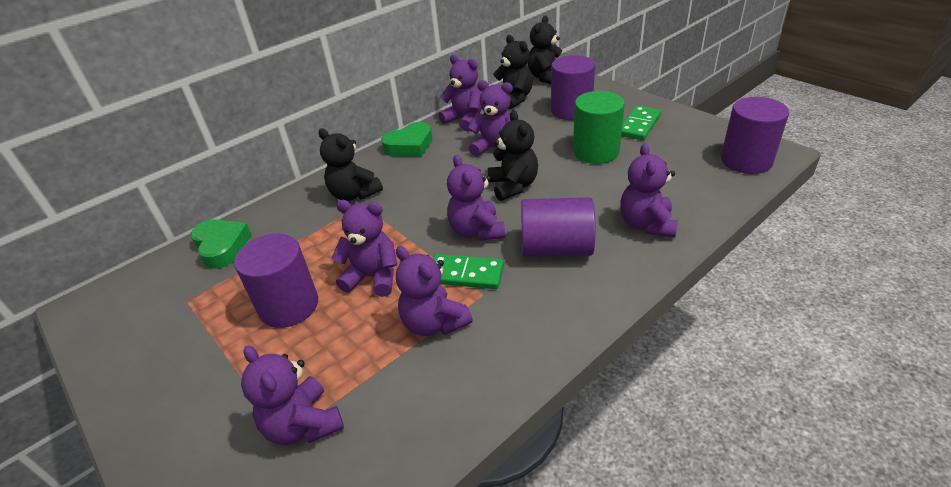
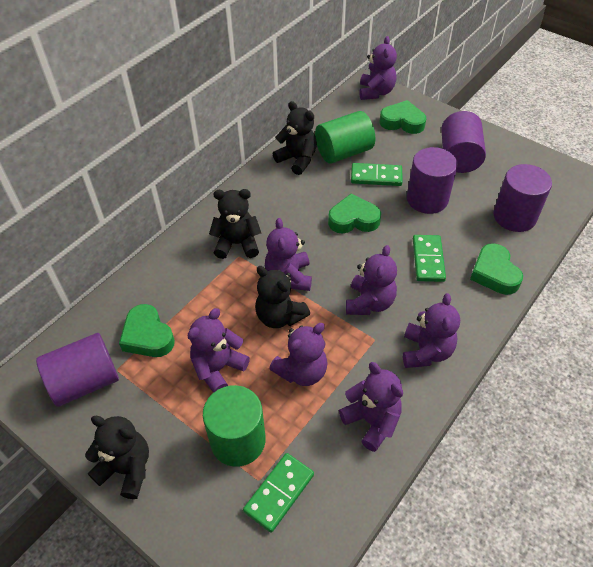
green cylinder: [573,91,625,164] = 1 -> [203,385,266,467] [315,111,375,163] = 2
green domino: [433,254,504,289] [621,106,661,140] = 2 -> [243,453,314,533] [351,163,403,186] [413,235,446,282] = 3
green heart: [191,219,252,269] [381,122,433,157] = 2 -> [119,304,175,357] [328,193,381,233] [380,100,426,134] [470,243,523,295] = 4

